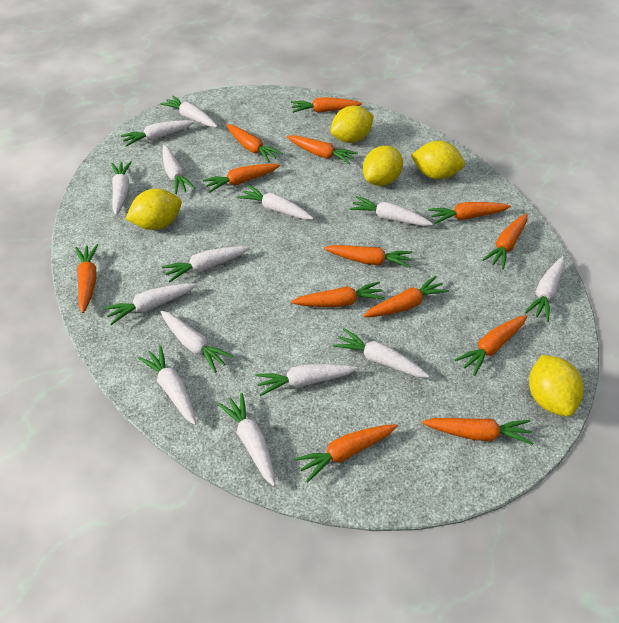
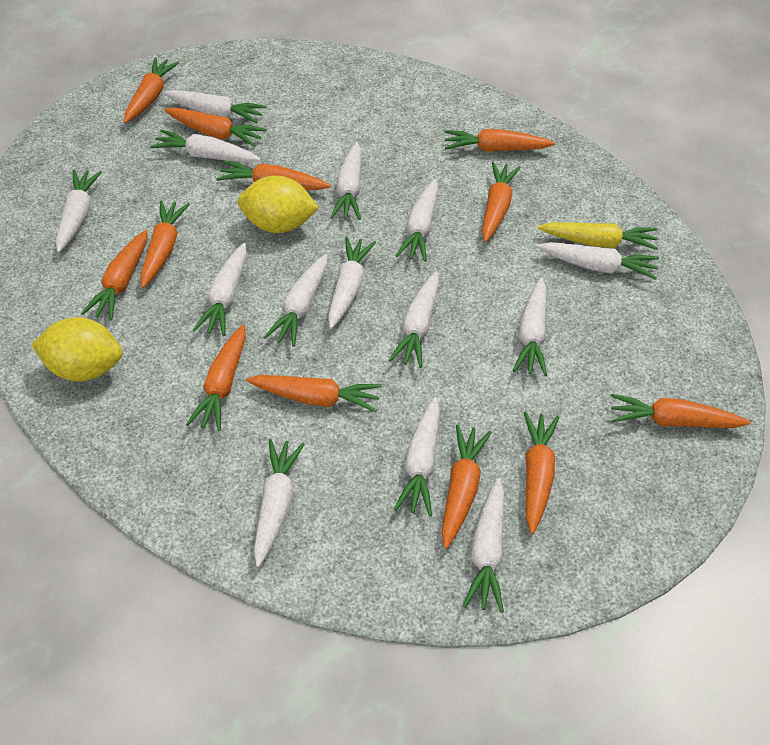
orange carrot: [75,244,98,313] [203,164,280,192] [226,124,283,163] [287,135,358,165] [291,97,362,113] [291,282,385,307] [294,424,397,482] [324,245,412,268] [363,276,449,317] [422,418,533,445] [428,202,511,224] [454,315,527,376] [482,213,528,269] = 13 -> [81,230,148,321] [124,57,180,123] [140,200,190,288] [164,108,267,147] [186,325,246,431] [216,161,331,190] [246,375,382,413] [442,425,492,549] [444,129,555,152] [482,162,521,242] [524,412,560,534] [611,394,750,428] = 12
yellow carrot: none = 0 -> [538,223,658,250] = 1
yellow lemon: [125,189,182,230] [331,106,374,143] [363,146,403,186] [411,141,465,179] [529,355,584,417] = 5 -> [31,317,122,382] [238,176,319,233] = 2

